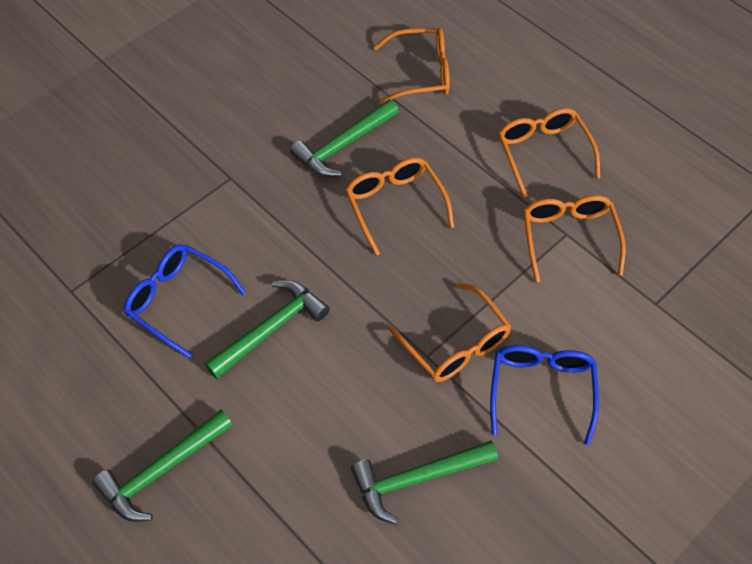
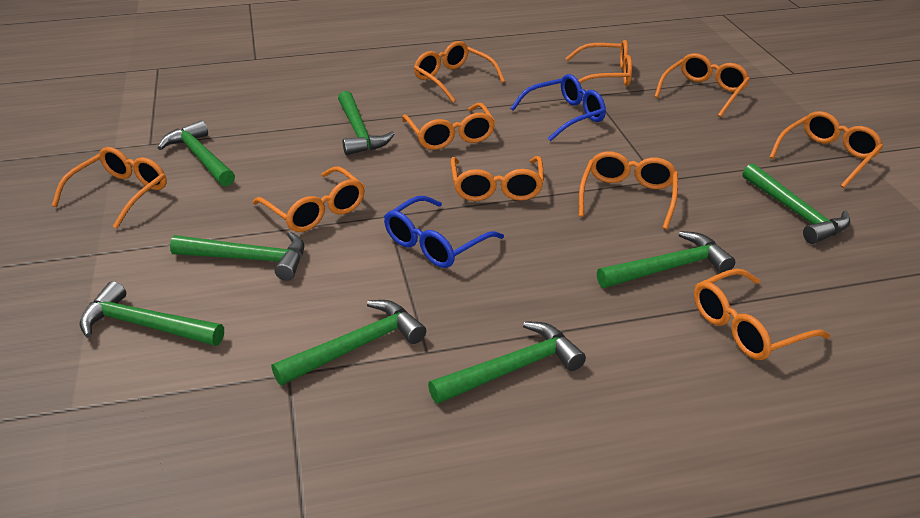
green hammer: [92,409,232,522] [205,280,330,379] [290,99,399,177] [351,440,498,524] = 4 -> [79,281,224,346] [158,120,235,187] [170,232,304,281] [272,300,426,385] [338,91,395,155] [428,321,586,404] [597,231,735,288] [742,164,851,244] = 8
orange glasses: [345,157,454,256] [374,28,450,104] [388,283,511,382] [498,108,600,198] [523,195,626,282] = 5 -> [52,147,167,229] [253,166,364,232] [402,103,495,150] [414,41,505,103] [451,156,544,201] [565,40,632,86] [579,151,678,229] [654,53,750,117] [694,269,830,360] [769,111,883,188] = 10

